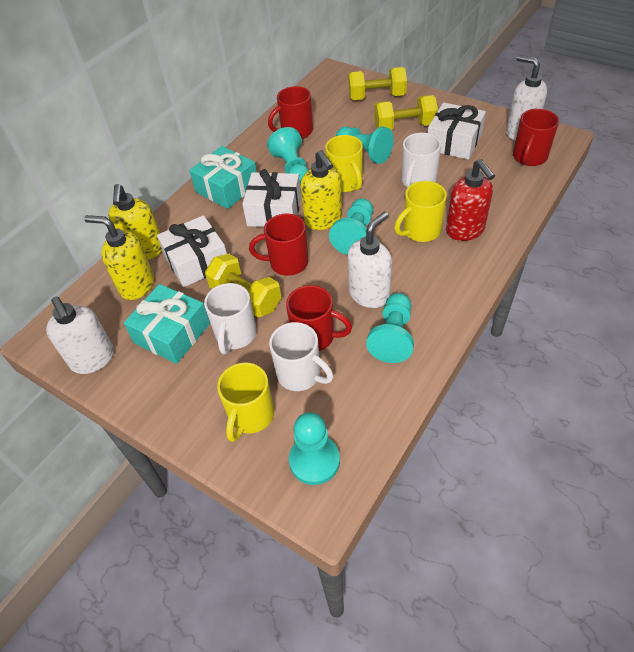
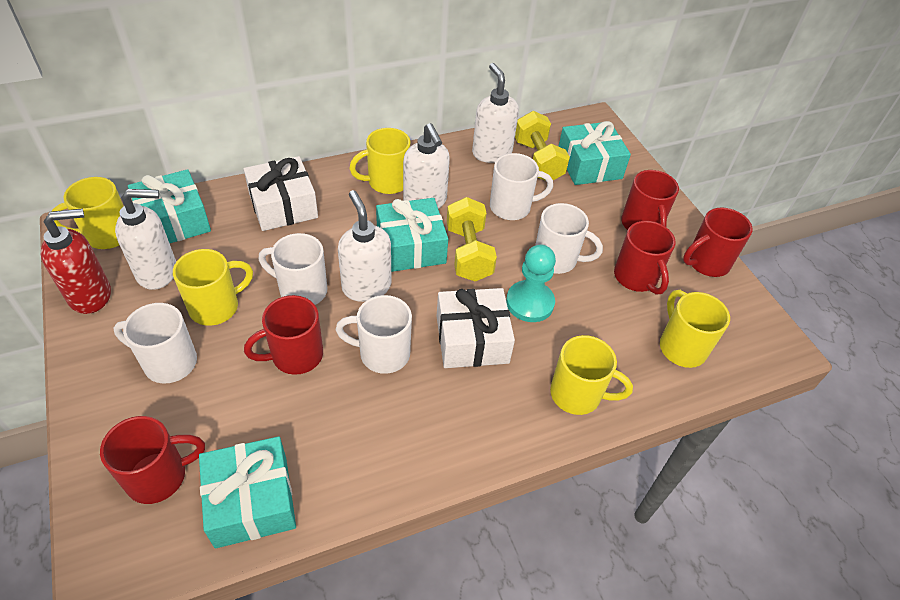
red mug: [249,214,308,276] [268,86,313,139] [286,285,352,351] [513,109,559,166] = 4 -> [100,416,205,504] [244,295,323,375] [614,221,676,295] [621,170,679,230] [683,208,753,277] = 5
turquoise gift: [124,284,210,364] [189,146,257,209] = 2 -> [128,169,211,243] [199,436,296,548] [376,198,448,272] [558,121,631,185] = 4
turquoise pawn: [267,127,309,185] [289,412,340,485] [329,198,373,255] [336,126,394,164] [366,293,414,363] = 5 -> [506,245,556,322] = 1
white gift: [157,215,227,287] [242,169,301,227] [428,102,486,160] = 3 -> [244,156,318,231] [437,288,515,368] = 2
white mug: [204,283,257,354] [269,322,334,391] [401,133,441,188] = 3 -> [113,303,197,383] [259,233,328,305] [336,295,412,374] [490,153,553,220] [535,203,603,274] = 5
white soap dispenser: [46,296,114,374] [348,211,392,308] [506,55,547,141] = 3 -> [115,189,176,290] [338,190,392,302] [403,123,450,209] [472,63,519,163] = 4
yellow dumbbell: [205,254,281,317] [348,67,407,100] [374,95,438,131] = 3 -> [447,197,497,281] [515,111,570,181] = 2
yellow mug: [217,362,274,442] [325,135,363,192] [395,181,447,242] = 3 -> [52,177,124,249] [173,249,253,326] [349,128,410,194] [550,335,633,415] [660,290,730,368] = 5
yellow soap dispenser: [84,215,154,300] [108,184,162,260] [301,150,342,230] = 3 -> none = 0

